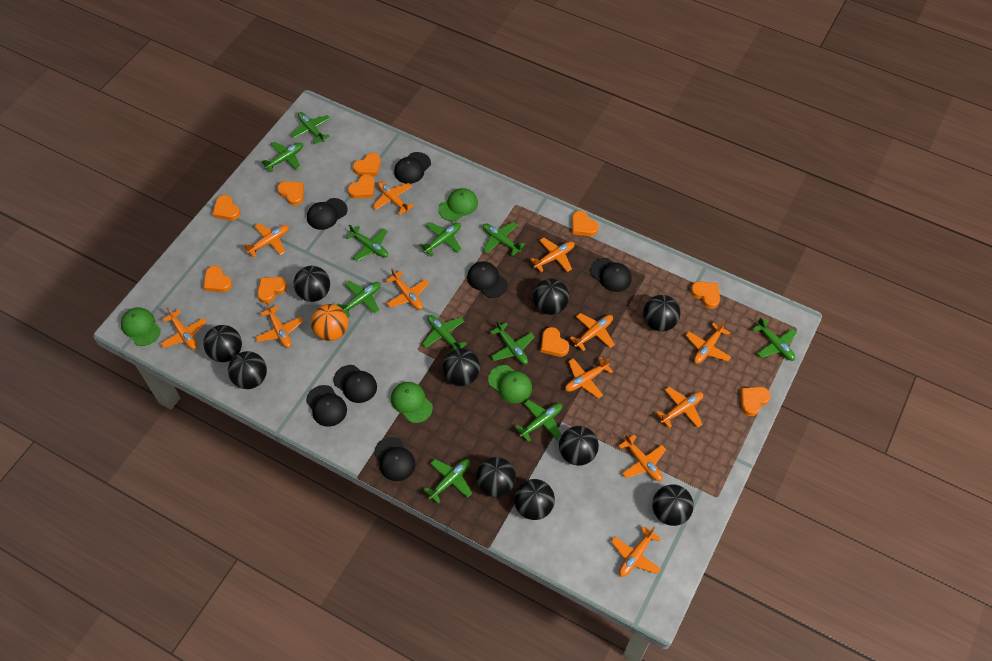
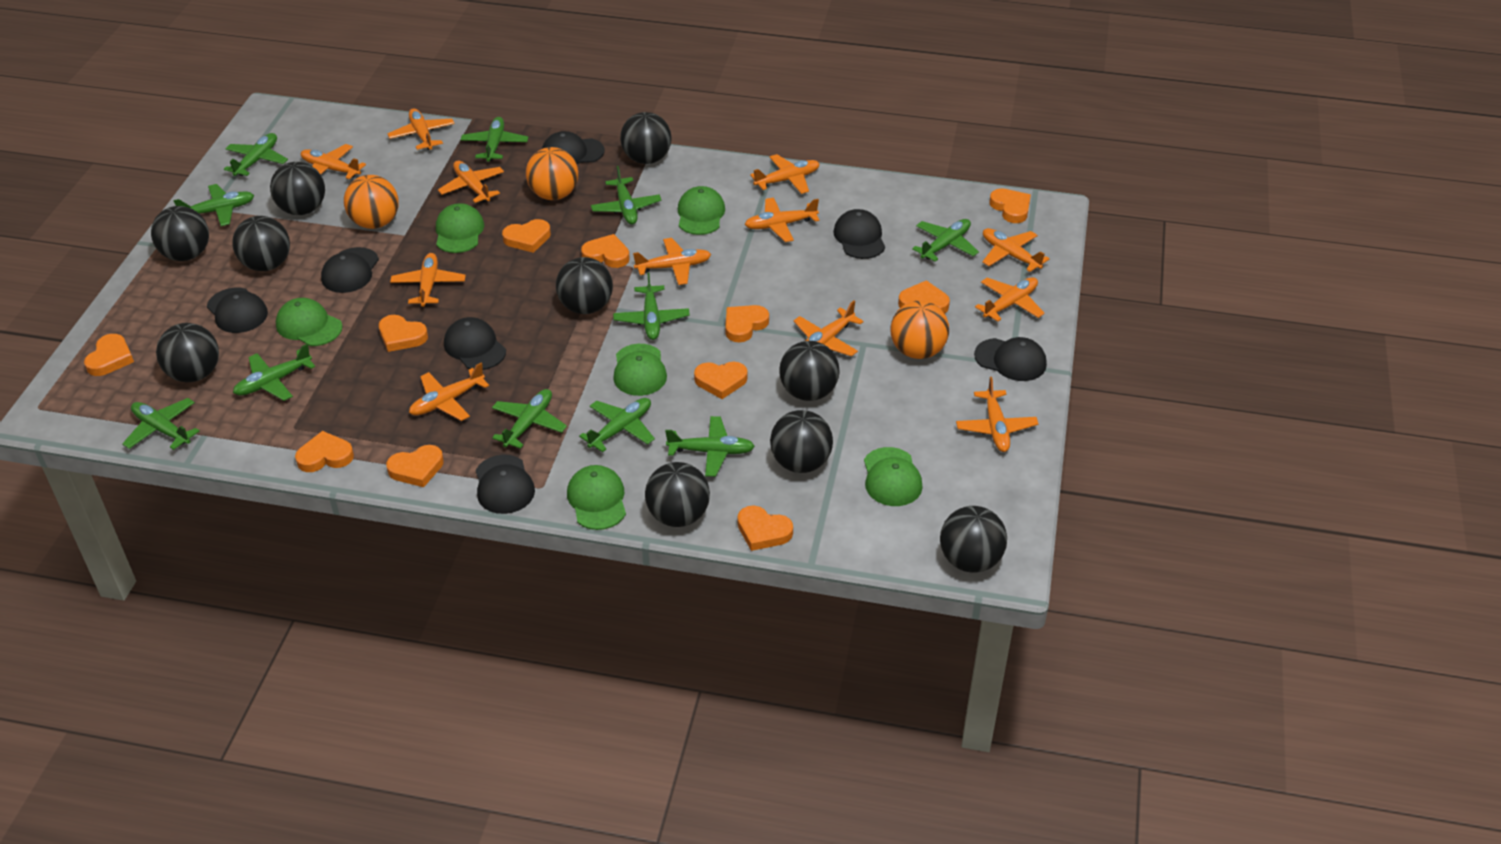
green cap: [121,307,161,346] [391,382,433,423] [438,188,478,221] [488,365,532,403] = 4 -> [276,298,342,346] [436,203,484,253] [567,465,626,530] [613,344,667,396] [678,186,725,235] [864,447,923,506] = 6
orange ball: [311,304,348,341] = 1 -> [344,175,399,229] [526,147,578,200] [891,300,949,359] = 3
orange heart: [203,266,232,292] [212,195,240,221] [257,277,287,304] [277,181,304,206] [348,174,375,199] [353,153,381,176] [541,327,569,357] [572,211,599,236] [691,281,720,309] [740,387,771,416] = 10 -> [84,334,134,376] [295,431,354,472] [379,315,428,352] [386,445,444,487] [502,219,551,253] [581,234,630,268] [694,362,748,399] [725,305,769,342] [738,505,793,551] [898,280,950,314] [990,188,1031,223] = 11

